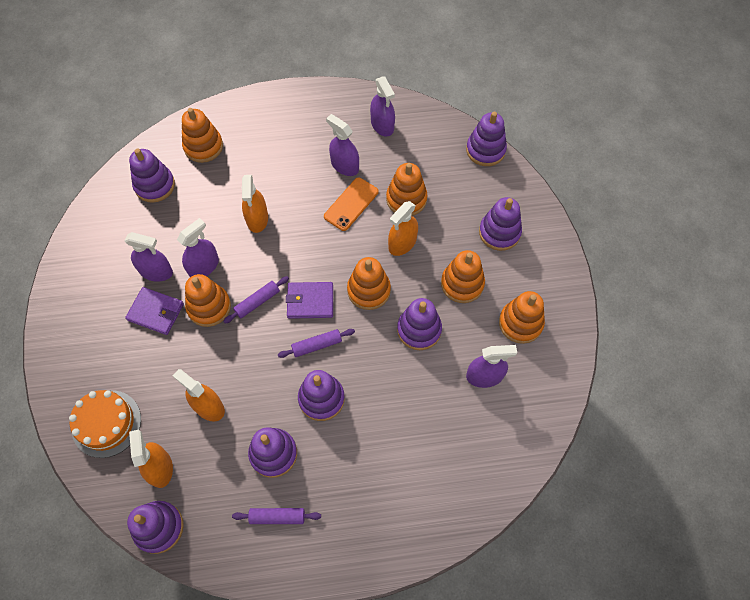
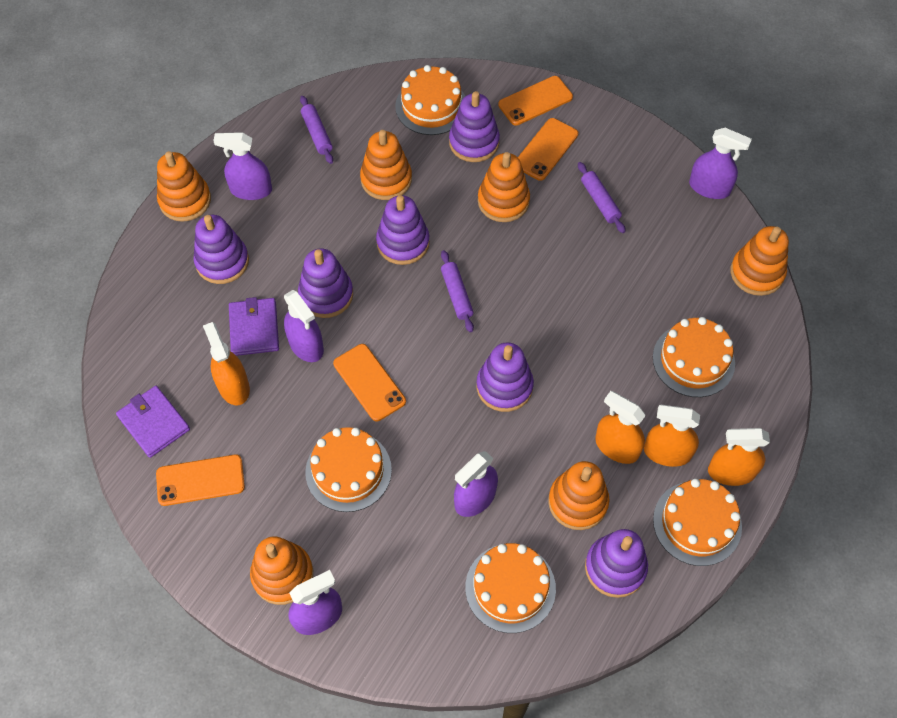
orange cake: [69,390,141,458] = 1 -> [305,427,392,512] [395,65,465,135] [465,543,556,633] [653,317,735,397] [653,479,742,566] = 5
orange phone: [324,177,379,231] = 1 -> [156,454,245,506] [333,344,406,421] [498,76,573,126] [518,118,578,181] = 4
purple stacking toy: [127,501,184,554] [129,149,175,203] [248,427,297,478] [298,370,345,421] [397,298,442,350] [466,112,507,166] [479,197,522,251] = 7 -> [193,215,249,284] [298,248,353,318] [376,195,430,265] [449,91,500,162] [476,342,534,412] [585,529,648,598] = 6

